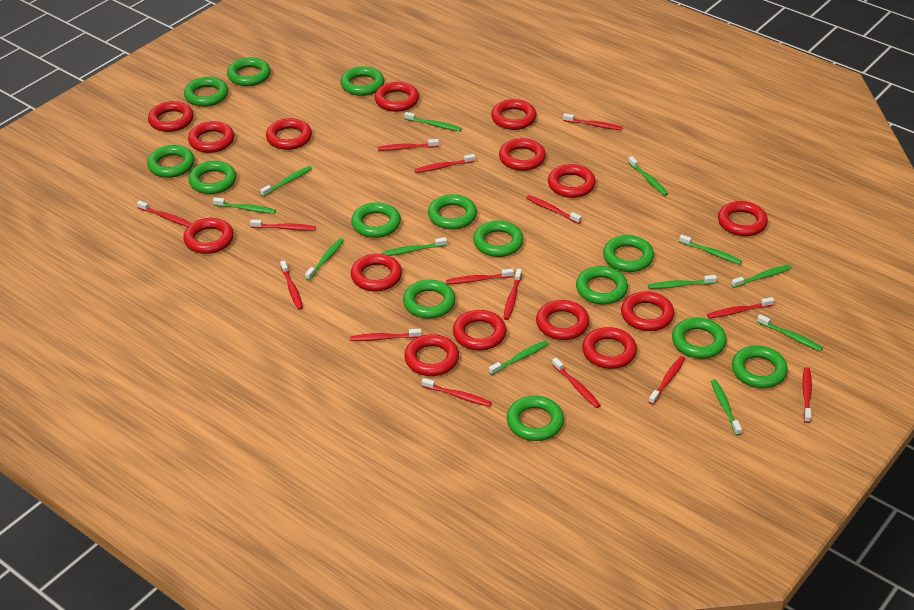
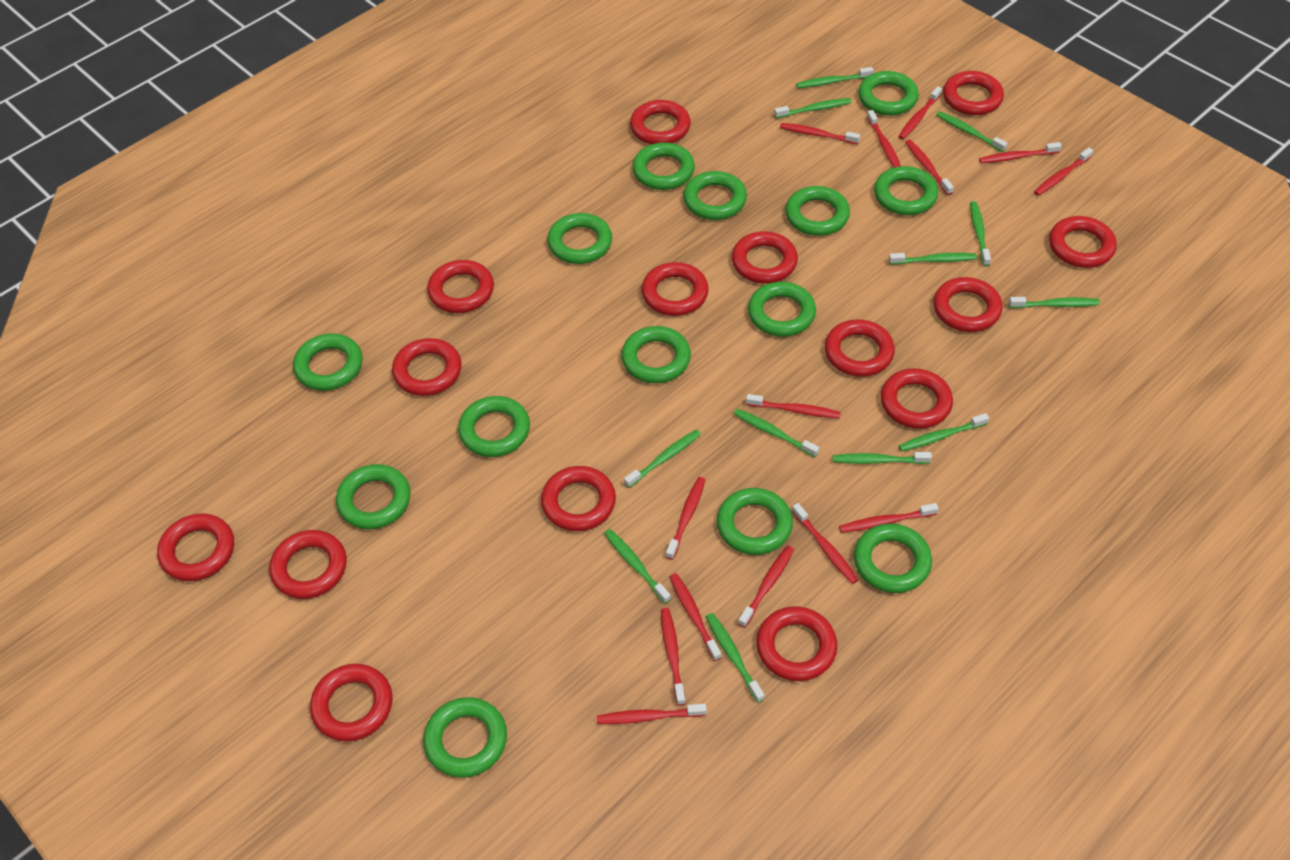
red toothbrush: [137,200,192,227] [250,219,316,231] [280,260,303,310] [350,329,421,341] [378,139,439,151] [415,154,475,173] [422,378,492,407] [446,269,514,284] [503,269,522,320] [526,195,582,224] [552,358,601,408] [563,113,623,130] [649,356,685,405] [707,297,774,318] [802,367,812,423] = 15 -> [597,704,707,724] [661,608,686,706] [666,477,706,560] [669,573,721,661] [738,546,794,628] [746,394,841,418] [780,123,860,144] [792,503,858,584] [839,503,939,533] [867,110,901,167] [898,86,942,140] [905,140,954,195] [979,142,1062,163] [1034,148,1093,196] = 14

